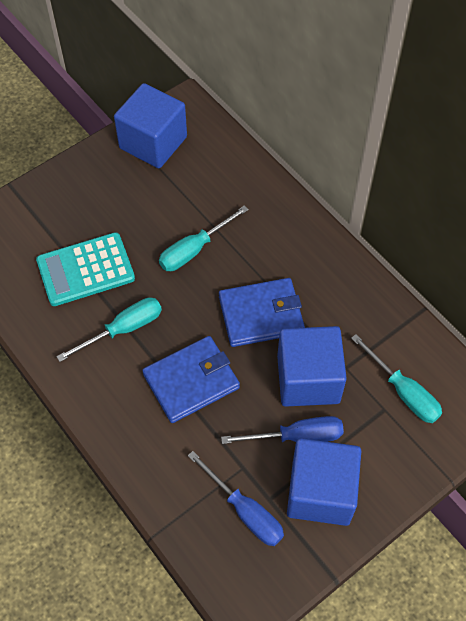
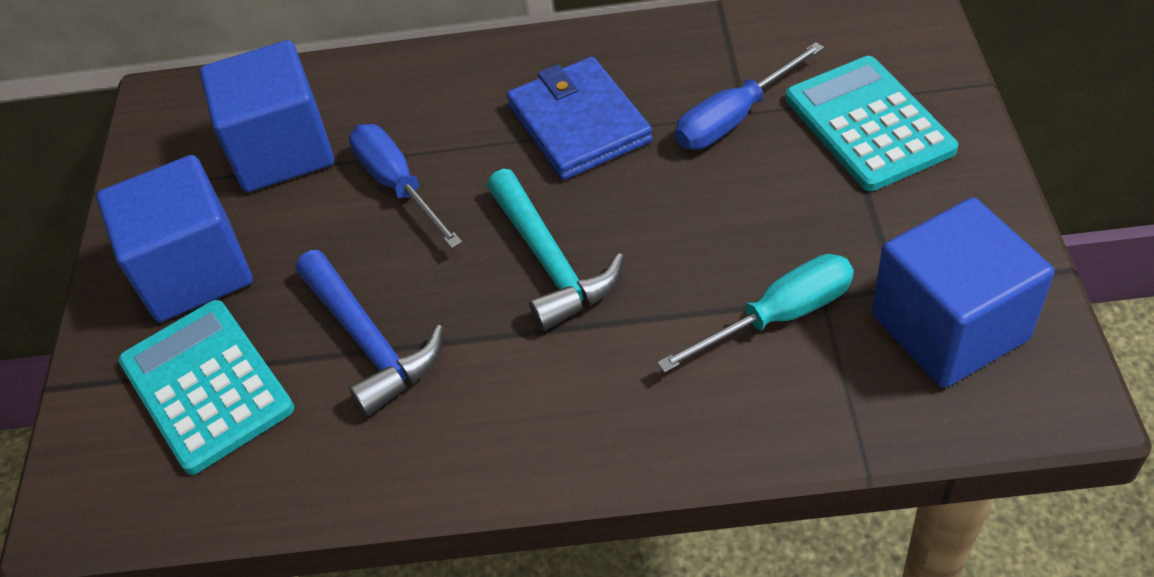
blue hammer: none = 0 -> [296,250,444,416] = 1
blue wallet: [142,336,240,423] [219,278,305,347] = 2 -> [507,57,652,180] = 1
turquoise calculator: [36,232,135,306] = 1 -> [118,300,294,475] [786,56,958,191] = 2
turquoise hammer: none = 0 -> [487,169,624,331] = 1
turquoise screwdriver: [56,297,162,362] [159,205,249,271] [351,334,442,423] = 3 -> [657,254,854,373] = 1

